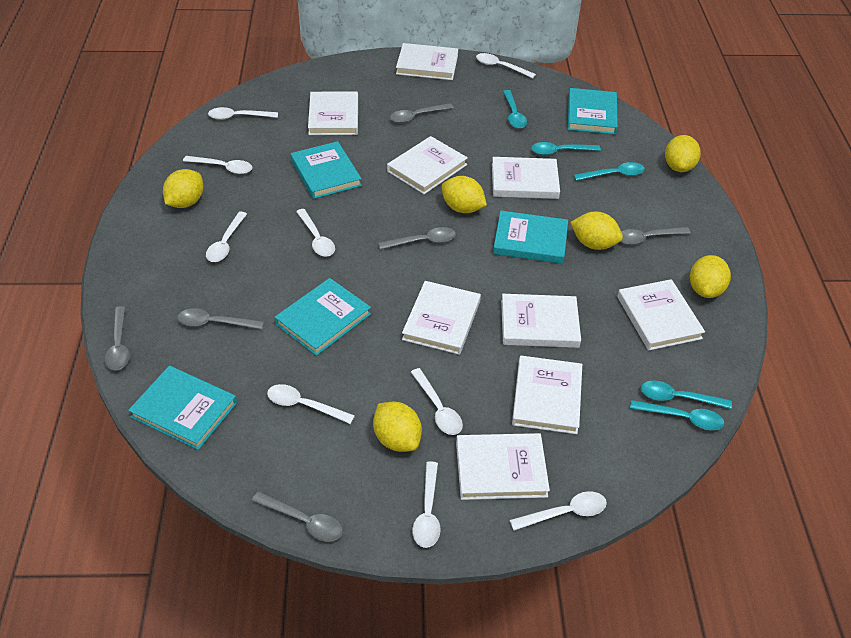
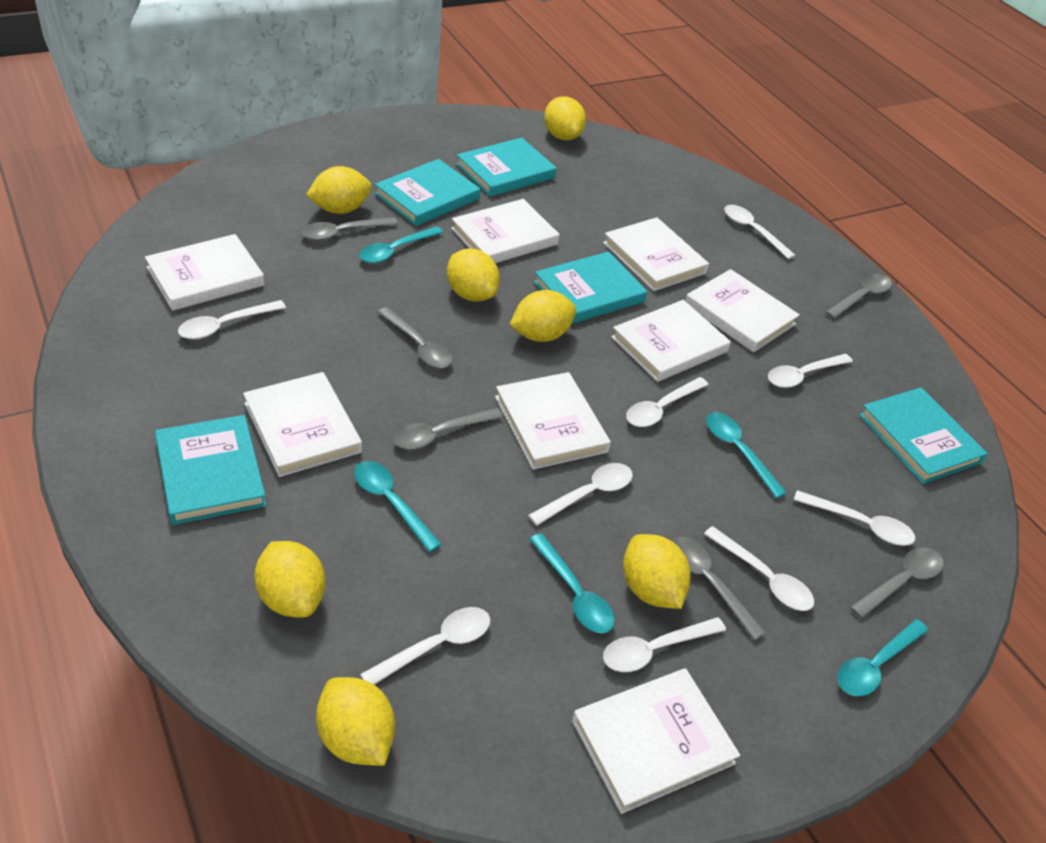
white book: [308,92,358,135] [387,136,468,194] [396,43,458,80] [402,281,481,355] [456,433,550,500] [492,157,560,199] [501,294,581,348] [512,356,582,434] [617,279,705,351] = 9 -> [145,234,265,311] [243,372,362,477] [451,199,560,263] [495,372,611,470] [572,668,740,814] [603,217,709,291] [611,300,731,382] [685,269,800,352] = 8
yellow lemon: [163,169,203,208] [373,402,422,452] [442,176,487,213] [570,212,623,250] [665,135,701,172] [690,255,731,298] = 6 -> [254,541,326,618] [306,166,372,214] [316,677,395,766] [447,248,500,302] [510,290,576,342] [544,96,586,140] [623,534,691,609] = 7

